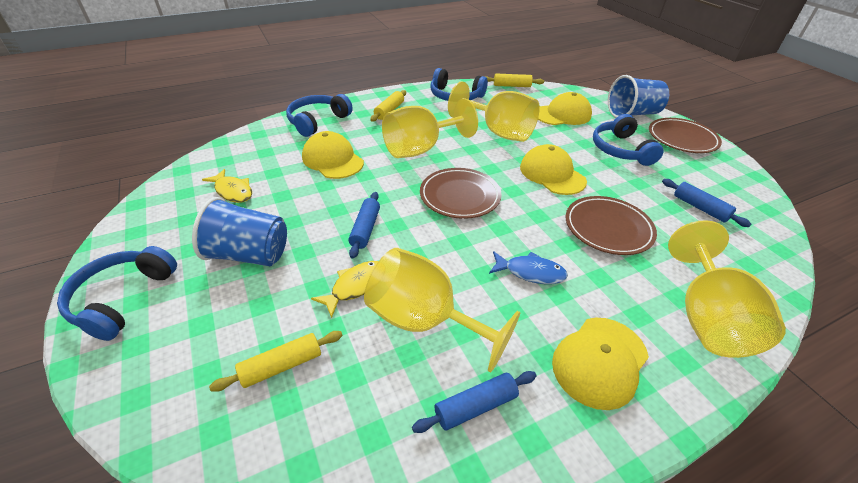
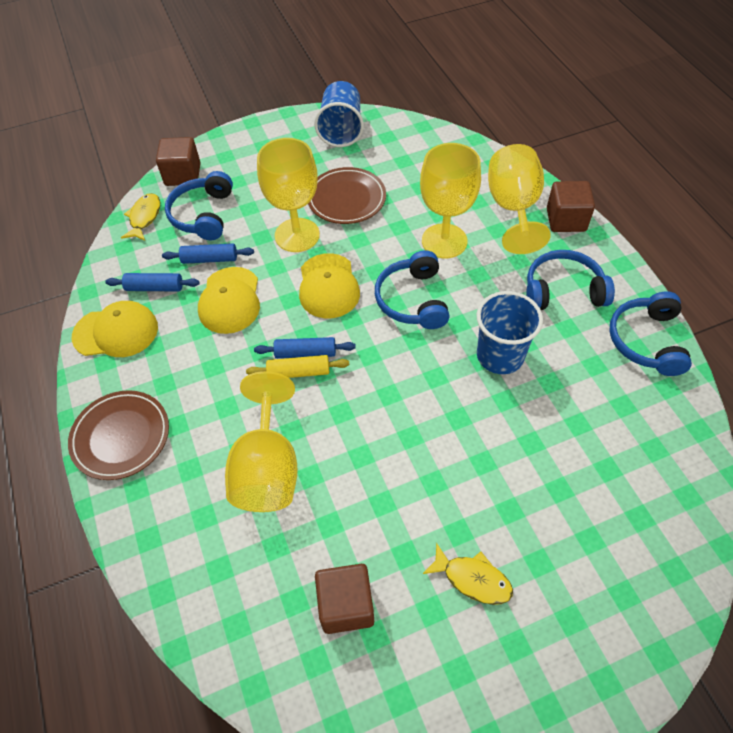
blue fish: [489,251,568,284] = 1 -> none = 0
brown cube: none = 0 -> [156,137,201,186] [315,564,374,634] [547,181,595,232] = 3
brown plate: [420,168,502,219] [566,196,657,255] [649,118,722,153] = 3 -> [68,390,169,480] [308,167,386,224] = 2
yellow cap: [302,131,364,179] [520,144,587,195] [538,92,592,125] [552,318,649,410] = 4 -> [72,301,158,357] [198,267,260,334] [299,253,360,318] = 3
yellow rolling pin: [209,331,343,392] [370,90,406,121] [486,74,544,87] = 3 -> [246,355,349,378] = 1

